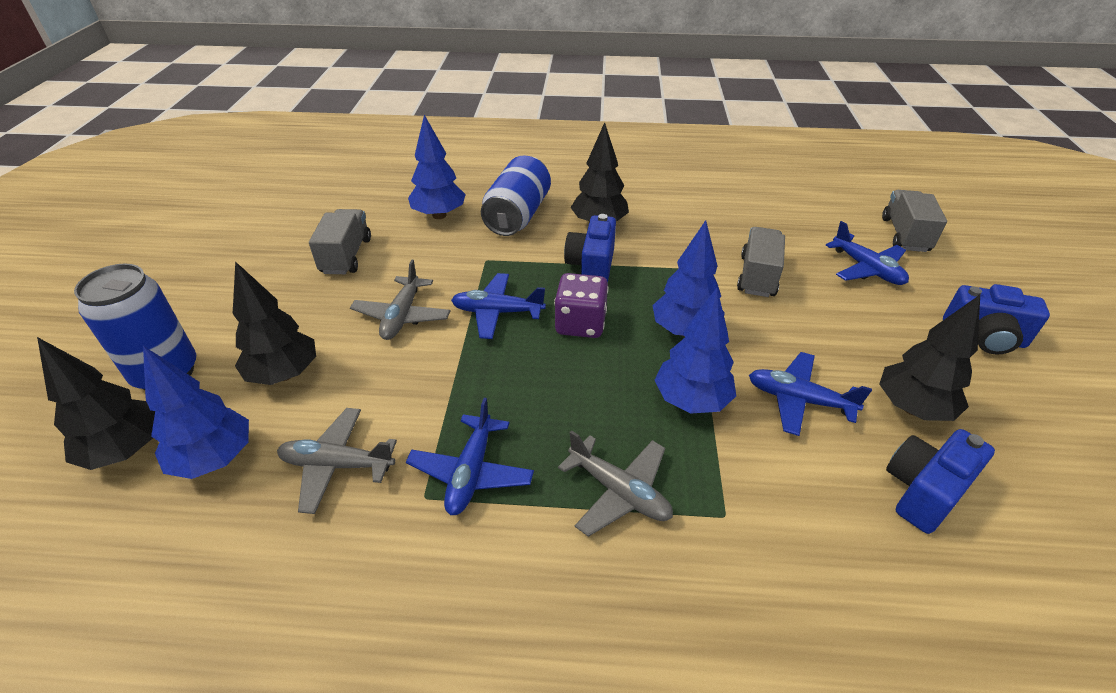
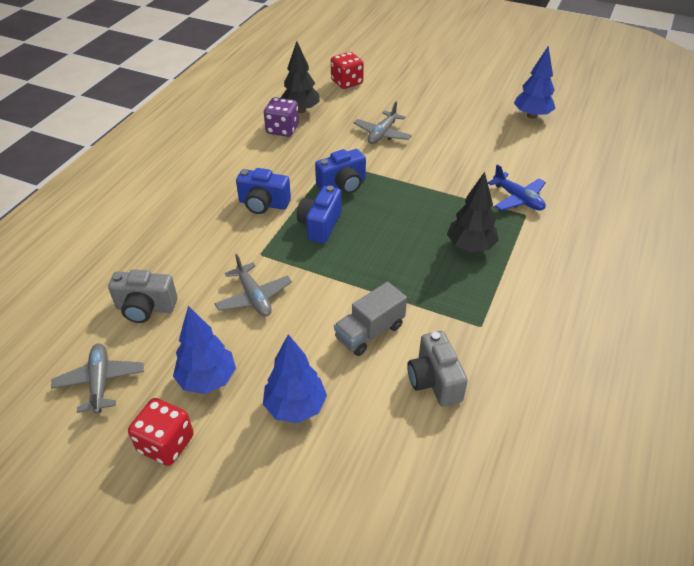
black tree: [37,337,155,470] [233,261,316,385] [570,122,629,221] [879,295,980,421] = 4 -> [281,41,320,113] [447,172,499,252] = 2
blue can: [74,264,196,390] [481,155,551,236] = 2 -> none = 0
blue plane: [406,398,534,515] [451,273,546,339] [749,352,872,436] [826,221,909,285] = 4 -> [488,164,546,211] = 1
blue tree: [143,346,249,479] [408,115,466,219] [653,220,725,337] [654,288,736,413] = 4 -> [173,306,236,394] [263,334,327,423] [514,46,556,119] = 3
grey camera: none = 0 -> [108,269,177,323] [407,331,468,407] = 2
grey truck: [309,209,371,274] [737,227,785,297] [882,190,947,252] = 3 -> [334,282,407,356] = 1
red dice: none = 0 -> [128,398,194,466] [331,52,364,89] = 2

